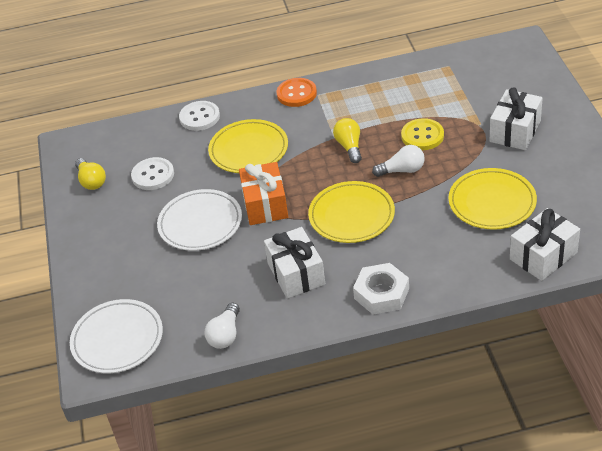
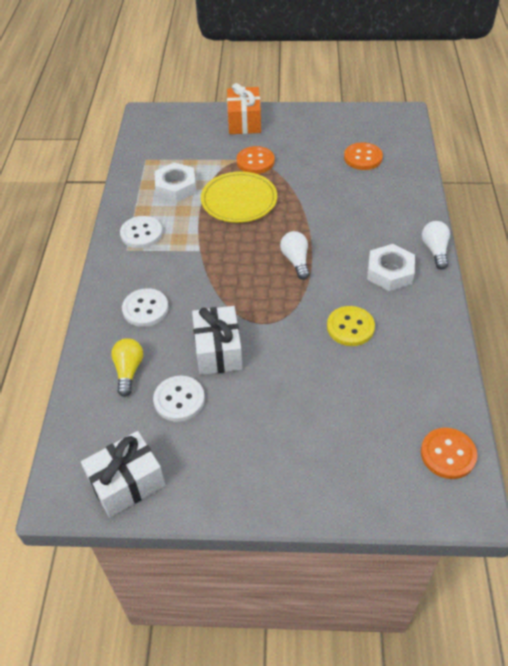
orange button: [276,78,317,107] = 1 -> [236,146,275,174] [344,142,383,170] [421,428,477,479] = 3
white button: [131,157,174,190] [179,101,220,131] = 2 -> [120,216,163,248] [122,288,169,327] [153,376,205,422] = 3
white gift: [264,227,325,299] [490,87,543,150] [510,208,580,281] = 3 -> [81,431,165,518] [192,306,243,375] = 2
white nut: [353,263,409,315] = 1 -> [155,163,196,202] [367,244,415,291] = 2
white plate: [70,299,163,373] [157,189,242,251] = 2 -> none = 0
yellow light bulb: [75,158,106,190] [333,118,362,163] = 2 -> [111,338,143,397] = 1
yellow plate: [208,119,288,173] [308,181,395,243] [449,168,537,230] = 3 -> [201,171,277,223] = 1

